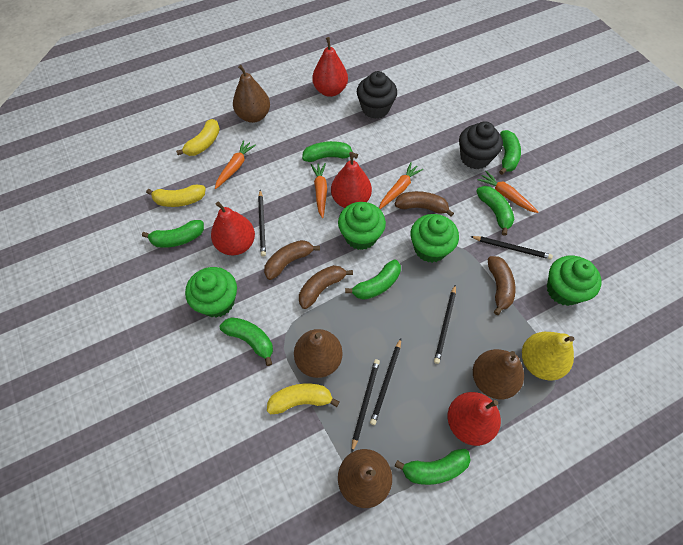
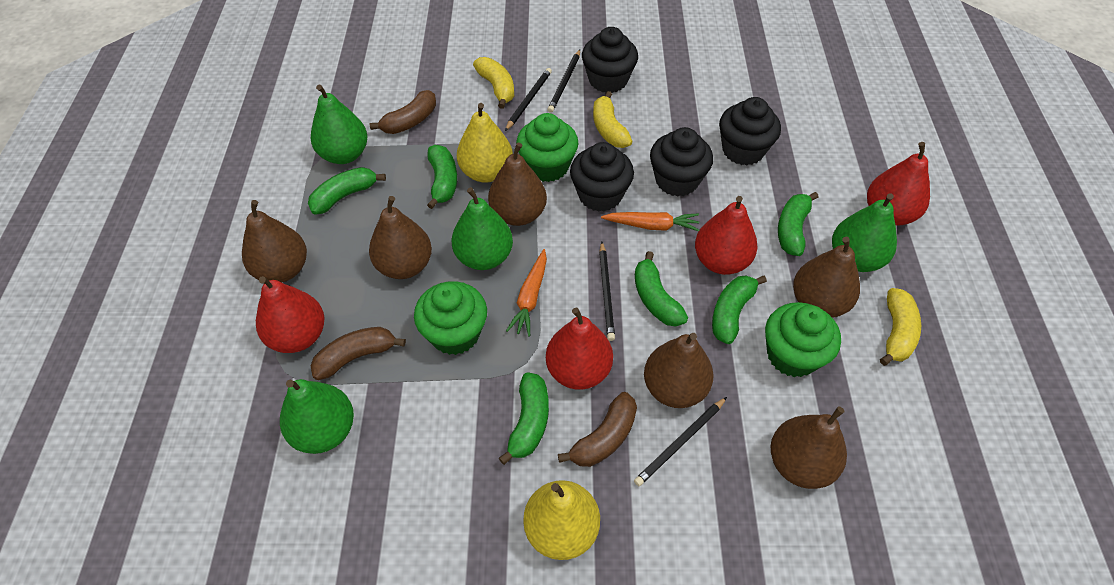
black cupcake: [357,71,397,119] [459,121,503,169] = 2 -> [570,142,634,212] [582,27,638,93] [650,127,713,197] [719,97,781,165] = 4
black pencil: [258,190,266,257] [352,359,380,452] [370,338,401,425] [434,284,456,364] [470,236,553,259] = 5 -> [505,68,552,131] [547,50,580,113] [599,242,615,341] [634,397,727,486] = 4
brown banana: [264,240,320,280] [299,265,353,309] [395,191,454,217] [488,256,516,315] = 4 -> [311,327,406,380] [370,90,436,134] [558,392,637,467] = 3
brown pear: [233,65,270,123] [294,329,343,378] [338,449,392,508] [473,349,524,399] = 4 -> [242,200,307,282] [369,196,432,279] [488,143,547,226] [644,333,714,408] [771,406,847,489] [793,237,860,318] = 6
green banana: [142,220,204,248] [220,317,273,366] [302,141,358,162] [345,259,401,300] [394,449,471,485] [476,186,514,236] [499,130,521,175] = 7 -> [308,167,386,215] [427,145,457,209] [499,372,549,465] [635,251,688,327] [712,276,767,344] [778,192,818,256] = 6
green cupcake: [185,267,237,318] [338,202,386,250] [411,214,459,263] [547,256,602,306] = 4 -> [414,281,487,355] [516,113,578,182] [765,302,841,377] = 3
green pear: none = 0 -> [280,379,354,454] [311,85,368,164] [451,187,513,270] [832,193,897,272] = 4
orange carrot: [215,140,256,189] [311,163,327,218] [379,162,423,209] [477,171,538,213] = 4 -> [506,249,547,336] [601,212,699,231] = 2
yellow pear: [522,332,574,380] = 1 -> [457,103,513,183] [523,480,600,560] = 2

